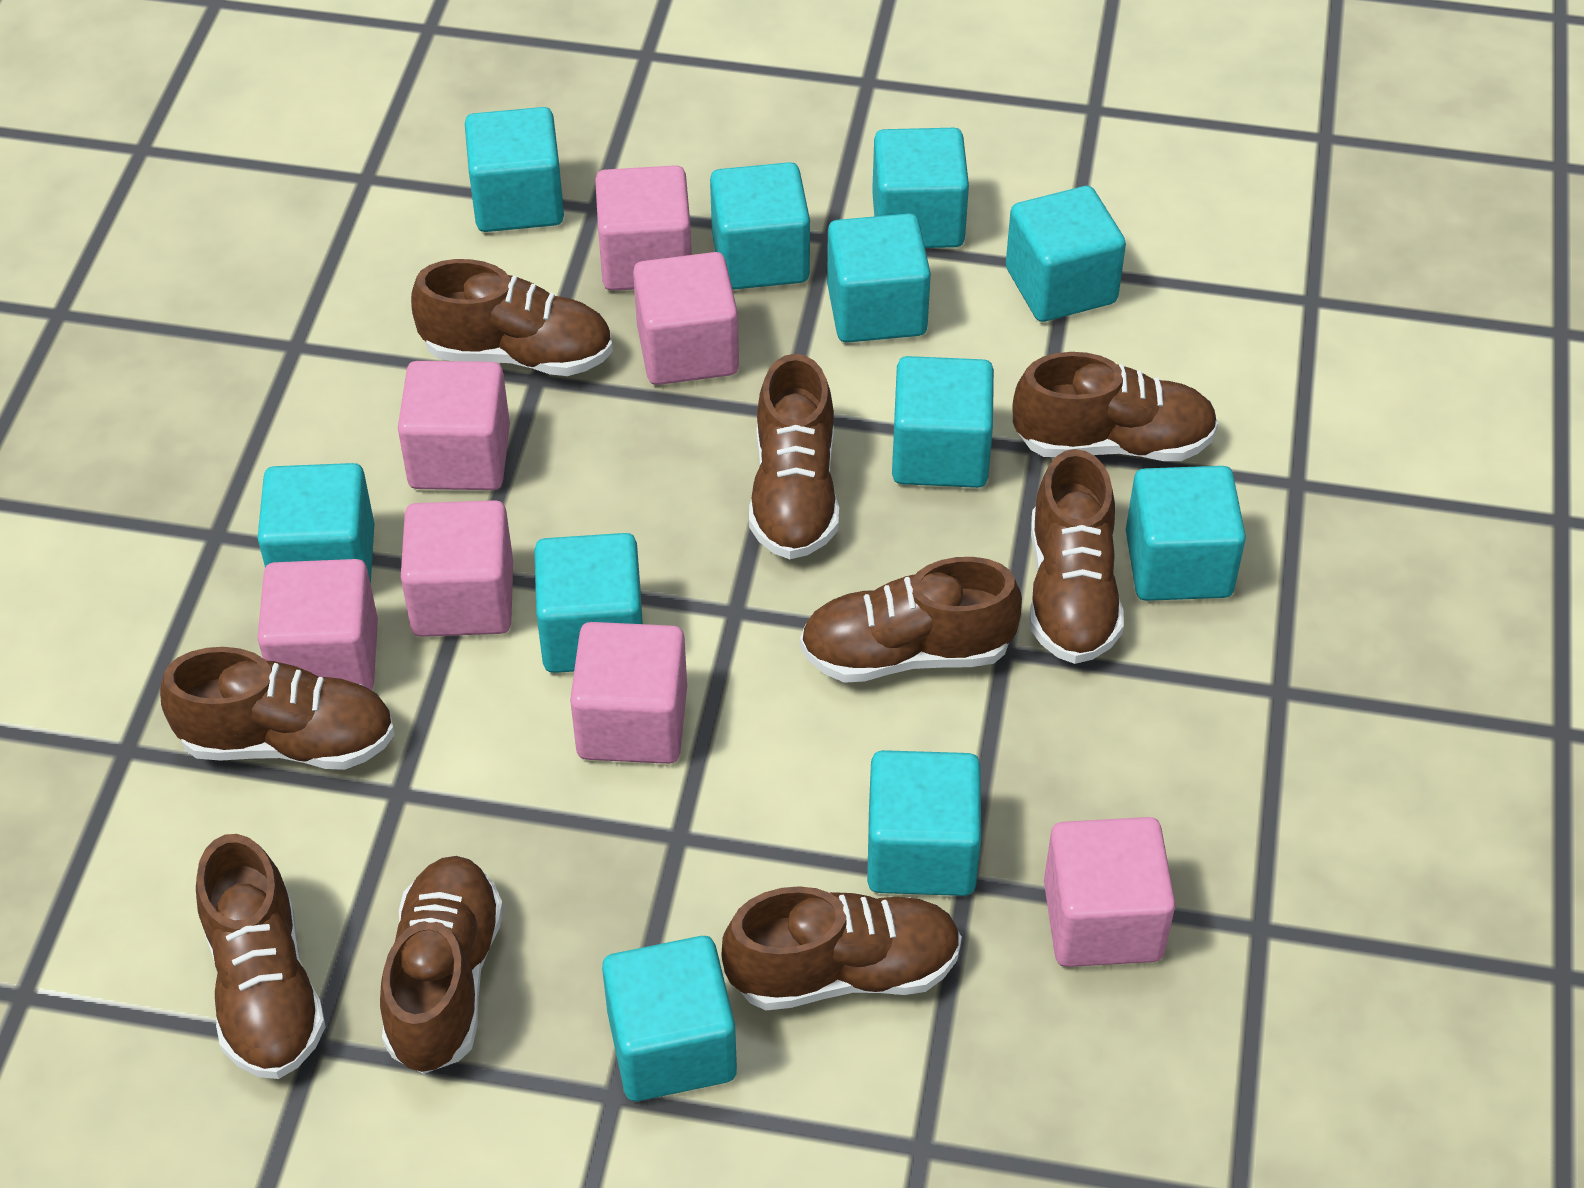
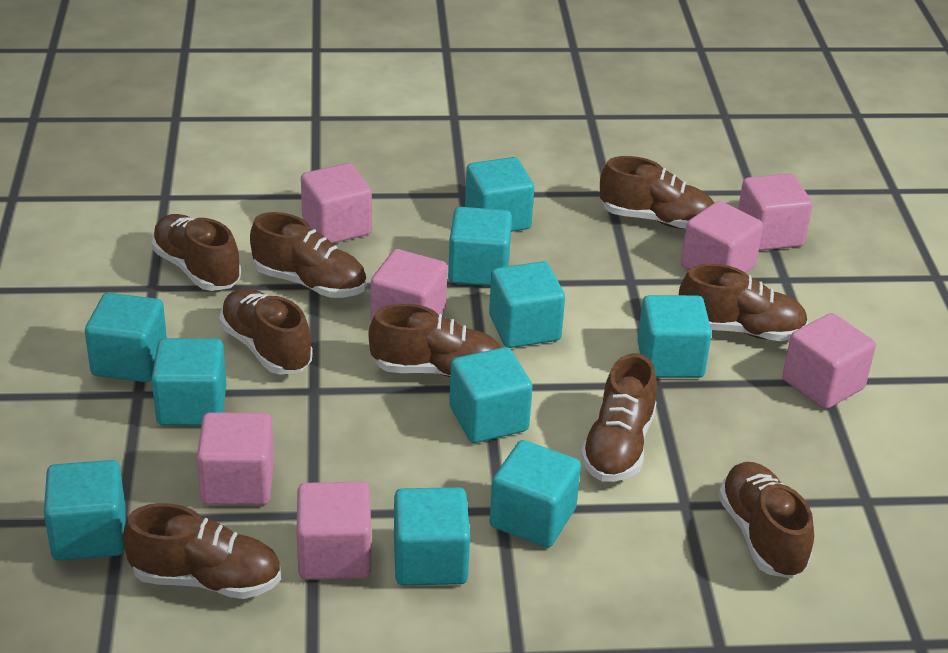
turquoise cube: [257,463,374,584] [465,107,564,232] [534,533,643,673] [602,936,737,1101] [710,162,810,290] [827,213,931,343] [867,750,981,896] [872,128,969,248] [892,356,994,488] [1006,186,1126,322] [1126,466,1246,601] = 11 -> [44,460,126,561] [85,293,167,382] [151,338,226,425] [394,487,470,586] [448,207,512,286] [449,347,532,443] [465,157,534,232] [489,261,565,348] [490,440,581,548] [637,295,712,378] = 10

